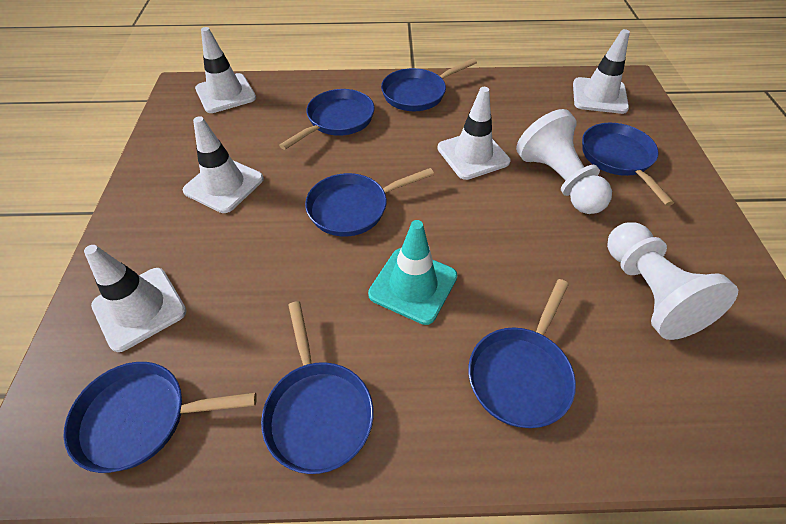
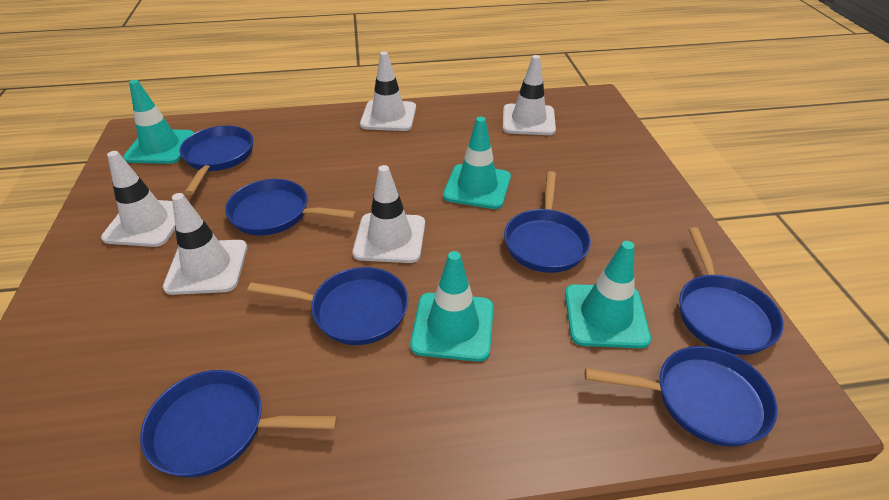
turquoise traffic cone: [368,220,457,325] = 1 -> [123,80,194,164] [410,251,494,362] [443,117,511,209] [565,241,651,348] = 4
white pawn: [516,109,612,214] [607,223,738,340] = 2 -> none = 0

